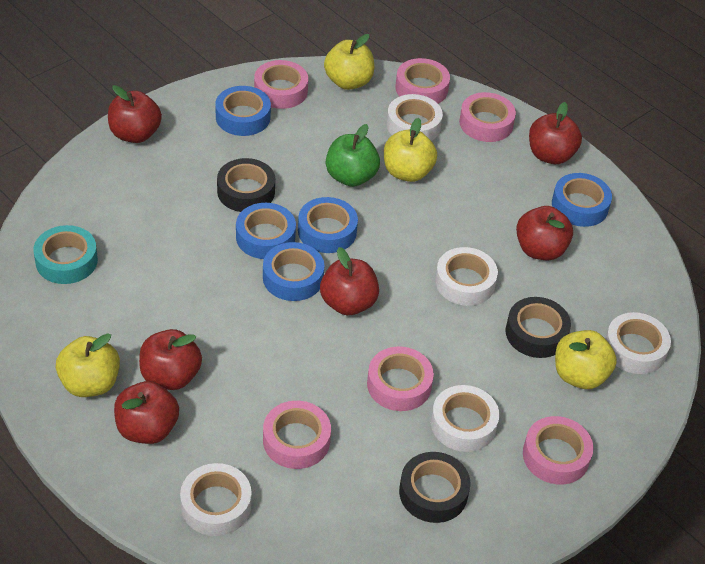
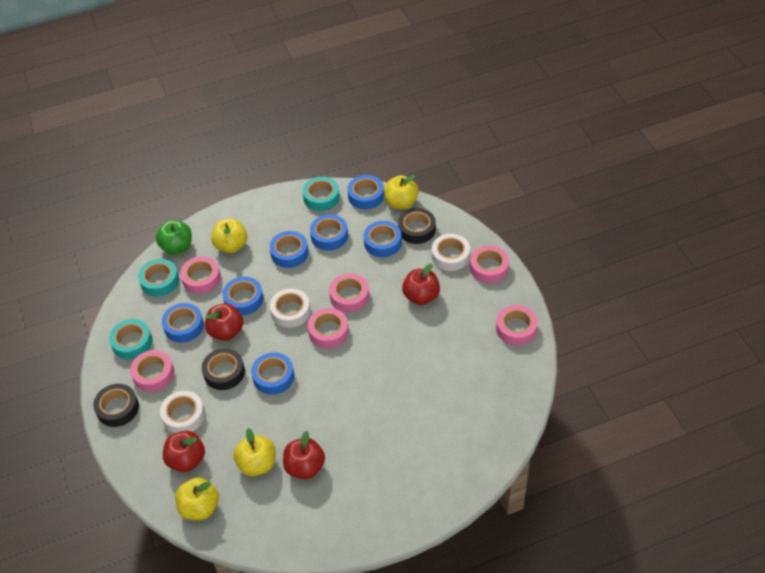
blue tape: [215,86,271,136] [236,203,296,259] [263,242,325,301] [298,197,358,253] [552,173,612,227] = 5 -> [162,303,204,343] [223,277,263,315] [251,352,294,395] [269,231,309,268] [310,214,348,251] [347,175,384,209] [364,221,402,257] = 7
red apple: [108,85,162,143] [114,381,179,444] [139,329,202,390] [320,247,379,315] [516,206,573,260] [529,102,582,164] = 6 -> [163,431,205,472] [205,304,243,341] [283,431,325,479] [402,263,440,305] = 4
turquoise tape: [34,225,98,284] = 1 -> [109,319,152,360] [138,259,179,297] [302,177,340,211] = 3
white tape: [180,463,252,536] [387,94,443,141] [431,385,499,452] [435,247,498,306] [605,312,671,374] = 5 -> [160,391,205,433] [270,288,311,328] [432,234,470,271] = 3

